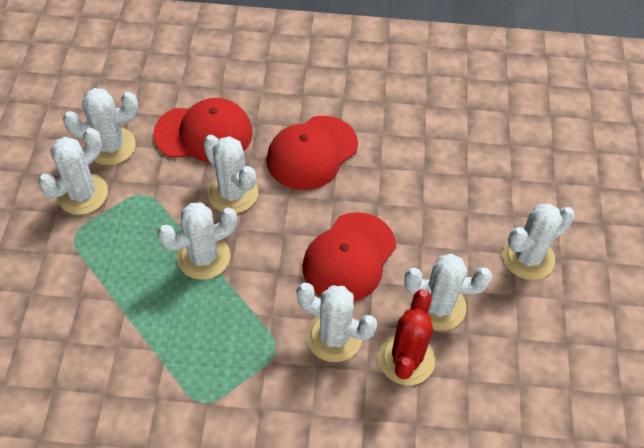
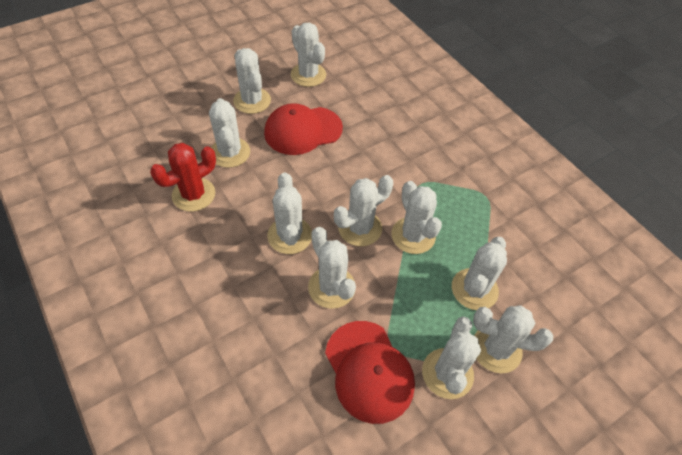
red cap: [153,98,253,162] [266,116,358,190] [302,212,396,302] = 3 -> [264,103,343,155] [325,321,415,424] = 2
white cactus: [38,128,108,215] [63,88,138,165] [157,203,237,280] [203,135,258,213] [296,283,377,362] [404,254,492,331] [502,203,575,280] = 7 -> [209,98,250,168] [233,48,271,114] [267,172,312,254] [291,23,326,87] [308,227,356,309] [334,175,393,246] [391,181,442,254] [422,317,481,399] [452,237,507,310] [473,305,553,374] = 10

